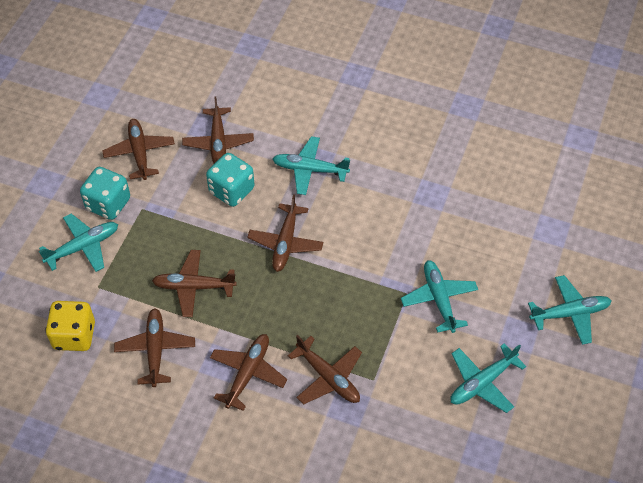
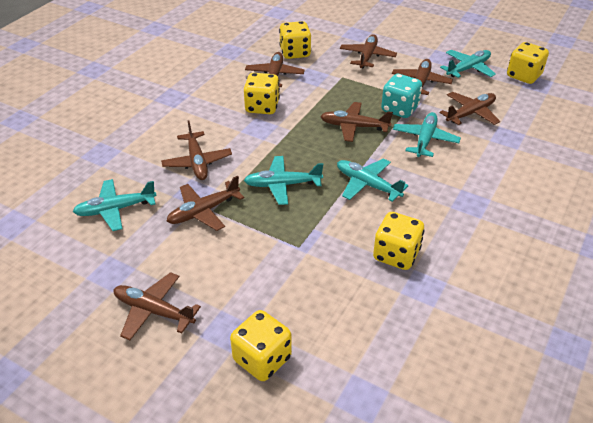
brown plane: [102,119,175,180] [114,308,195,387] [152,250,237,317] [182,97,254,164] [210,334,287,411] [247,194,323,272] [288,335,362,405] = 7 -> [114,272,201,340] [161,121,232,180] [167,176,244,231] [245,52,305,87] [320,102,393,142] [340,34,397,69] [392,59,453,95] [440,92,500,125] = 8
turquoise dice: [80,167,130,220] [206,153,254,207] = 2 -> [381,74,422,118] = 1
yellow dice: [45,301,95,351] = 1 -> [230,310,292,381] [244,73,280,114] [279,21,311,59] [373,212,425,270] [507,42,549,84] = 5

